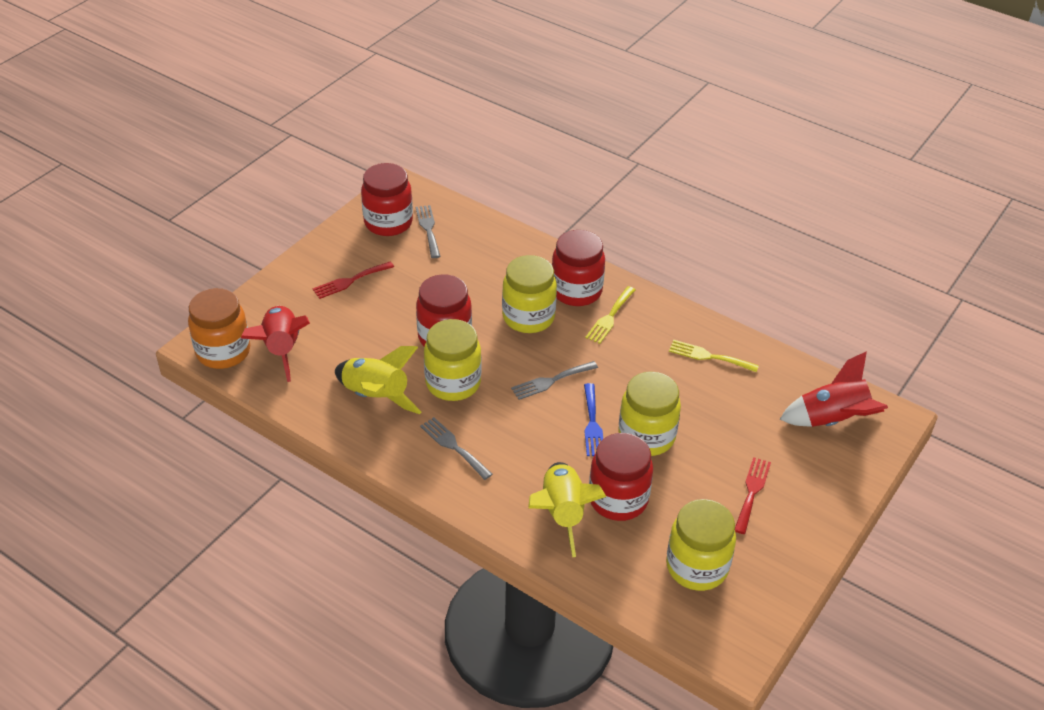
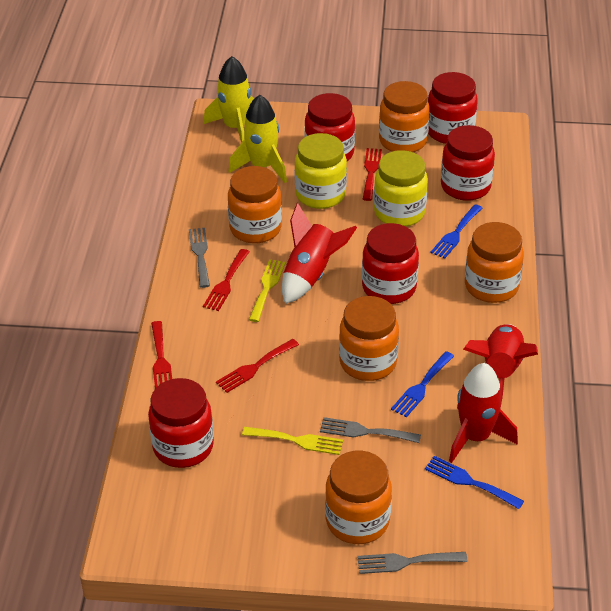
blue fork: [584,383,603,456] = 1 -> [391,351,454,418] [425,456,524,509] [430,204,482,259] = 3
orange jar: [188,288,250,369] = 1 -> [228,166,282,243] [325,451,392,544] [339,296,399,381] [379,81,430,152] [465,222,524,303] = 5
red fork: [312,262,394,299] [735,457,771,534] = 2 -> [151,321,172,389] [203,249,249,311] [216,339,299,393] [363,148,382,201] = 4
red jar: [361,163,413,236] [416,274,472,346] [552,230,605,306] [589,433,653,521] = 4 -> [148,378,214,468] [305,93,355,161] [362,223,419,304] [428,72,478,144] [441,125,495,201] = 5
red rocket: [241,306,310,382] [780,351,888,427] = 2 -> [282,203,357,304] [449,363,518,463] [463,324,538,408] = 3
yellow jar: [424,319,481,401] [502,255,557,333] [618,371,681,456] [666,499,736,591] = 4 -> [295,133,347,209] [374,150,428,227] = 2

